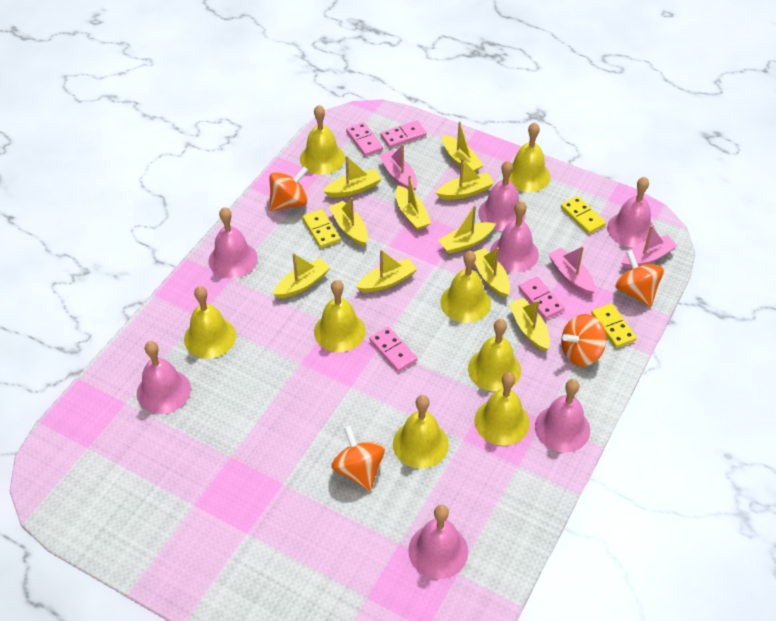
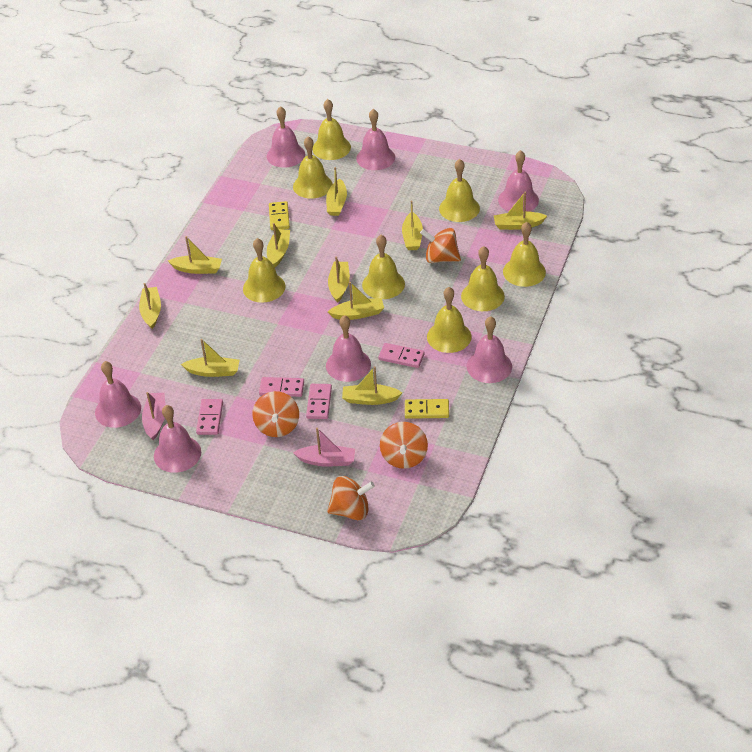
pink boat: [379,144,417,190] [548,246,595,295] [621,225,678,268] = 3 -> [142,392,166,440] [293,428,355,467] = 2
yellow domino: [302,209,340,248] [561,196,606,234] [591,303,637,348] = 3 -> [269,201,290,230] [405,399,449,419] = 2

